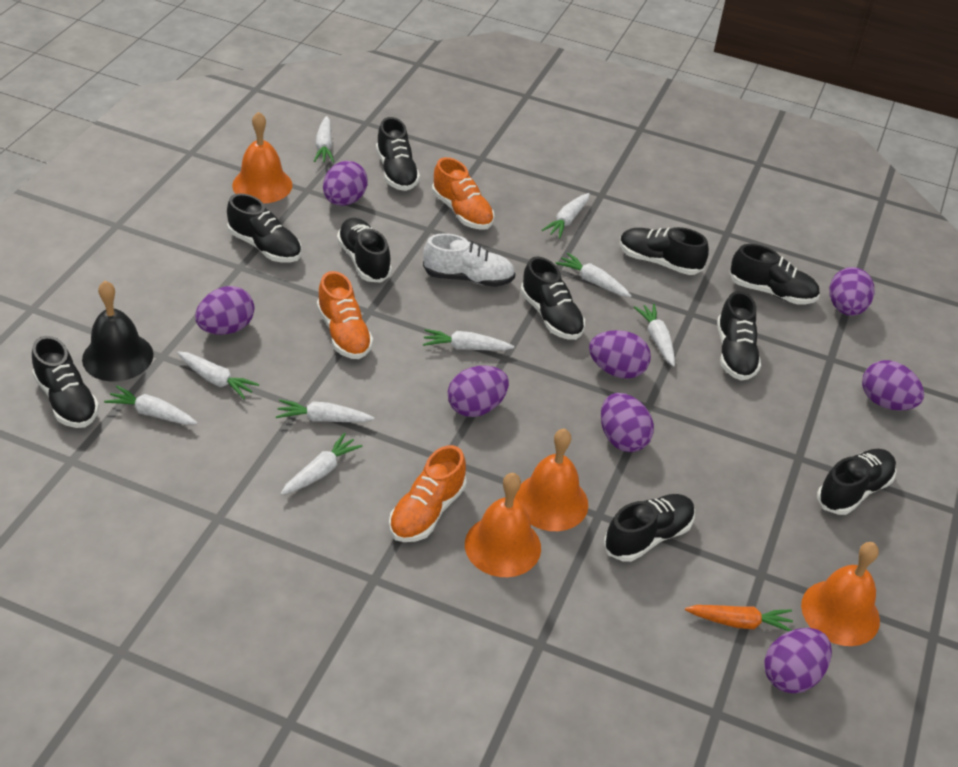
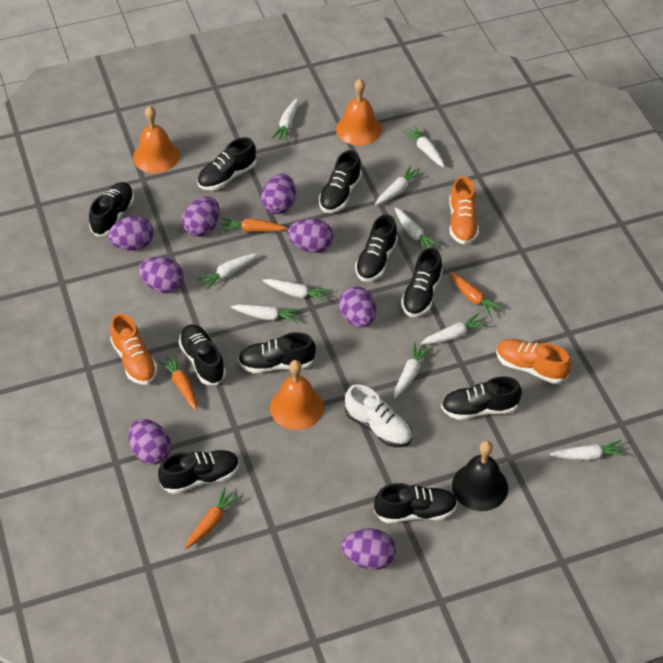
orange bell: [232,112,293,203] [465,473,541,577] [514,428,588,531] [801,542,880,646] = 4 -> [133,106,180,173] [270,360,324,430] [336,79,382,145] = 3
orange carrot: [685,605,793,631] = 1 -> [158,354,197,410] [185,487,240,549] [221,218,288,232] [449,272,503,318] = 4
white carrot: [104,386,198,425] [177,351,259,399] [276,399,374,422] [280,433,363,495] [314,116,334,163] [423,329,514,351] [542,193,590,238] [555,253,631,297] [634,304,675,367] = 9 -> [197,253,258,290] [231,304,301,323] [262,279,330,303] [271,98,299,142] [375,166,423,205] [394,208,440,250] [394,342,431,398] [402,126,445,167] [421,313,488,344] [550,440,626,460] = 10

